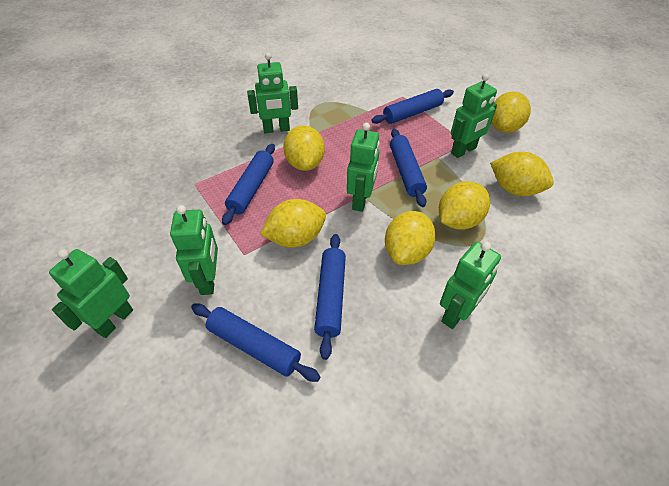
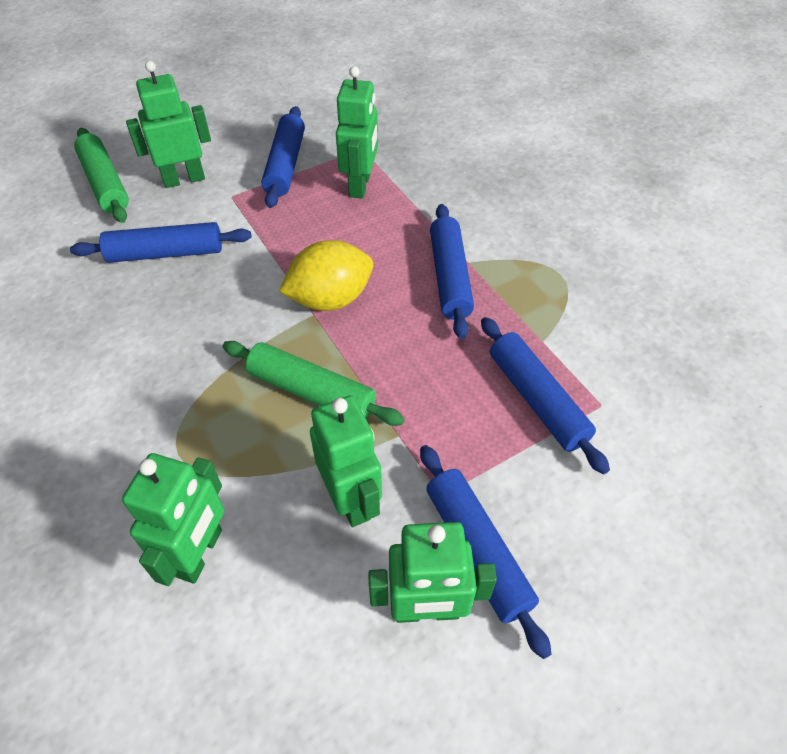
green robot: [49,249,133,338] [170,205,218,295] [247,53,298,133] [347,123,380,212] [440,241,501,329] [451,74,497,158] = 6 -> [122,453,224,586] [126,61,211,188] [310,395,382,527] [336,66,378,199] [368,522,497,623] = 5
green rolling pin: none = 0 -> [74,128,129,223] [222,341,404,426] = 2
yellow lemon: [260,199,326,248] [283,125,325,171] [385,211,436,265] [439,181,490,230] [490,152,554,196] [491,91,531,133] = 6 -> [279,240,373,311] = 1

